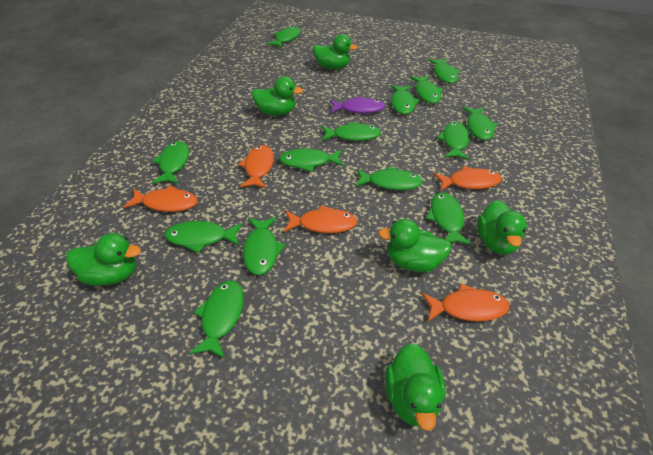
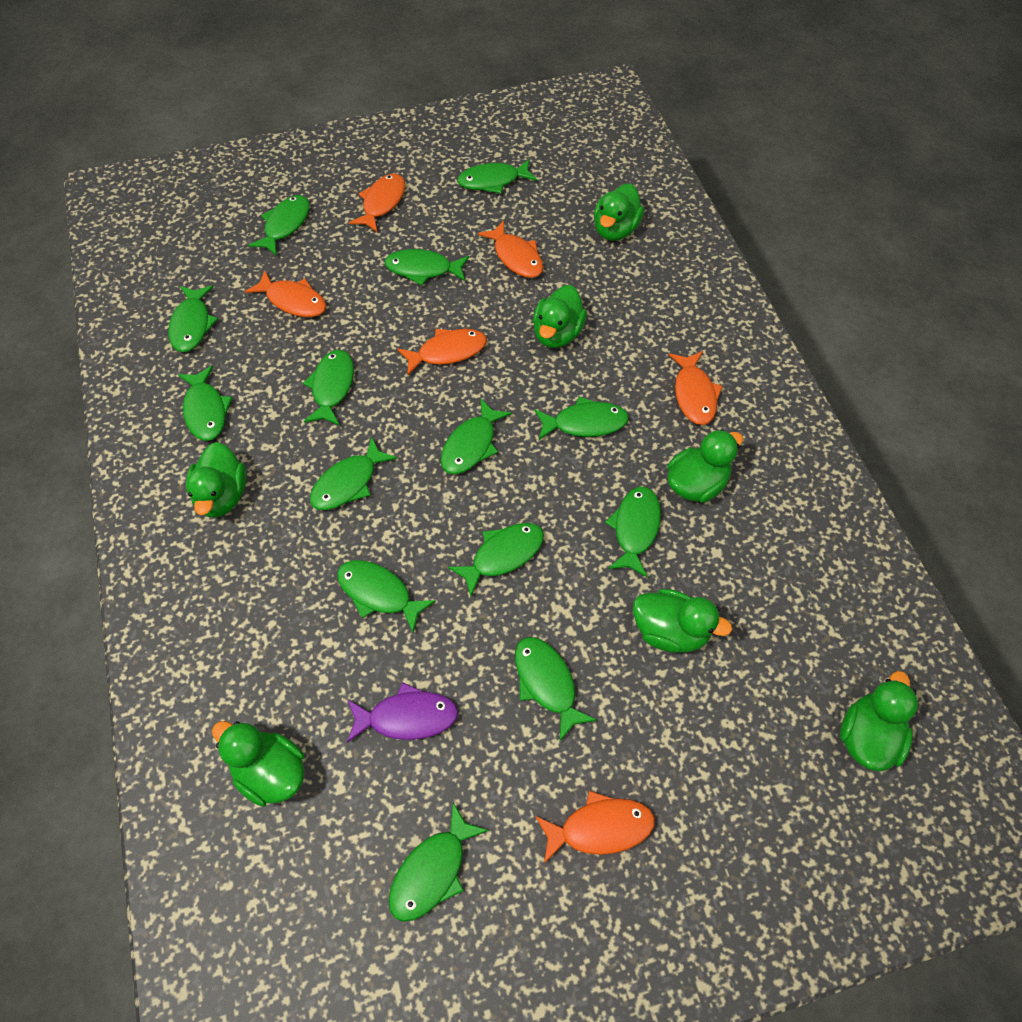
green duck: [66,233,141,286] [252,76,303,116] [313,34,358,70] [378,219,452,272] [385,343,445,431] [477,200,527,254] = 6 -> [186,442,247,518] [212,721,305,807] [533,285,587,348] [594,183,644,241] [633,589,732,653] [667,429,743,503] [840,671,918,771] = 7
orange fish: [124,185,198,212] [238,145,274,188] [284,205,358,233] [422,284,510,322] [434,166,502,191] = 5 -> [245,270,326,317] [349,173,405,232] [397,329,487,375] [478,220,543,278] [535,791,655,864] [668,351,723,425] = 6

